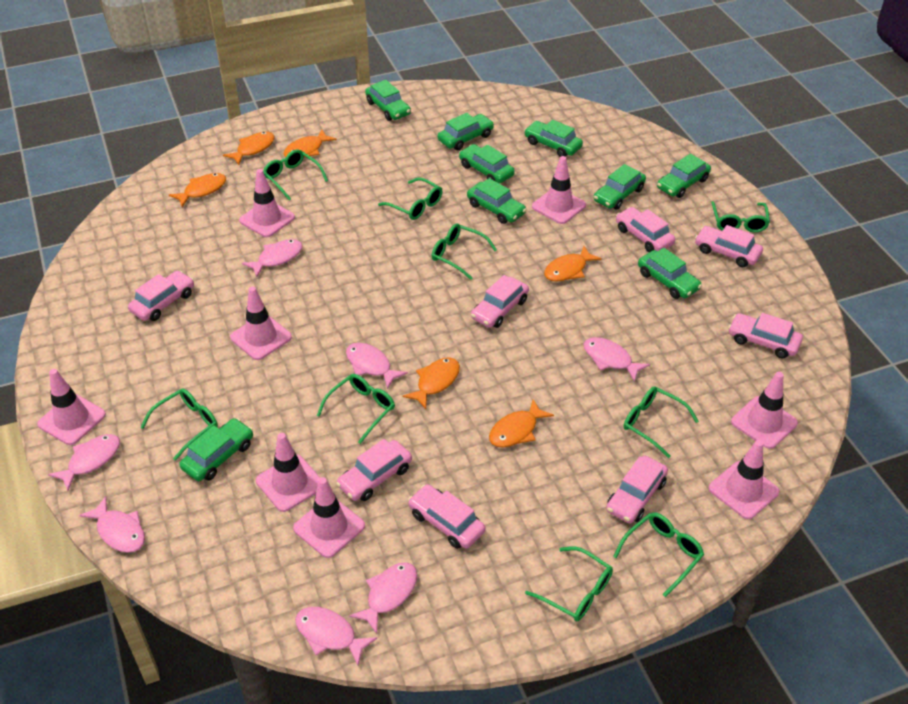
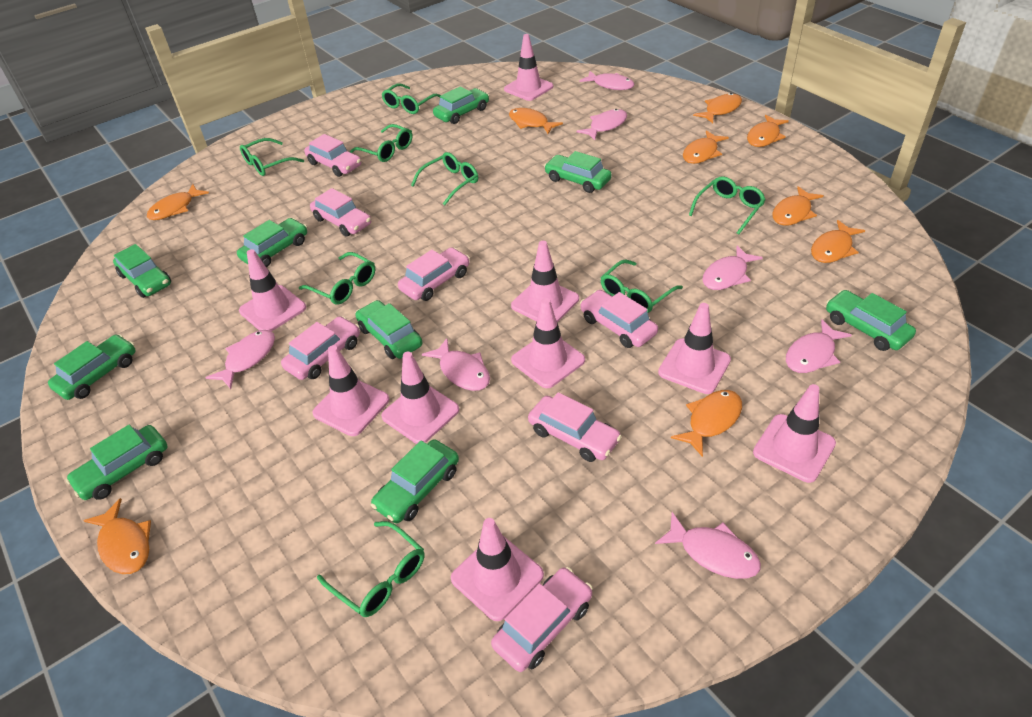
green glasses: [140,388,218,461] [263,150,328,201] [317,374,395,444] [378,178,442,220] [431,223,497,280] [525,546,613,621] [613,512,704,597] [623,386,699,458] [711,201,770,233] = 9 -> [240,138,304,176] [299,252,375,305] [317,521,425,617] [350,124,412,162] [381,83,441,114] [411,152,478,205] [600,260,683,313] [689,176,766,234] = 8
orange fish: [169,173,226,207] [223,132,275,165] [284,130,337,157] [402,357,460,409] [489,399,554,448] [544,246,602,282] = 6 -> [83,498,151,574] [147,184,209,220] [509,108,563,134] [671,390,742,457] [683,130,729,164] [693,93,742,123] [747,115,789,147] [772,186,824,226] [811,220,865,263] = 9
pink car: [128,270,194,321] [336,439,412,501] [408,484,485,549] [471,275,529,328] [606,456,668,523] [616,207,675,252] [695,225,763,267] [728,313,803,359] = 8 -> [281,316,360,380] [304,134,361,177] [310,188,371,237] [398,247,470,301] [491,567,593,672] [528,392,622,462] [580,290,658,348] = 7
pink traffic cone: [37,369,106,445] [230,286,292,360] [239,169,295,237] [256,433,320,512] [293,477,365,558] [532,156,586,224] [709,440,780,519] [731,372,798,449] = 8 -> [239,249,306,332] [312,345,389,436] [381,352,459,444] [451,518,544,621] [504,34,553,101] [511,241,579,322] [511,298,585,388] [658,303,731,394] [753,384,836,483] = 9

